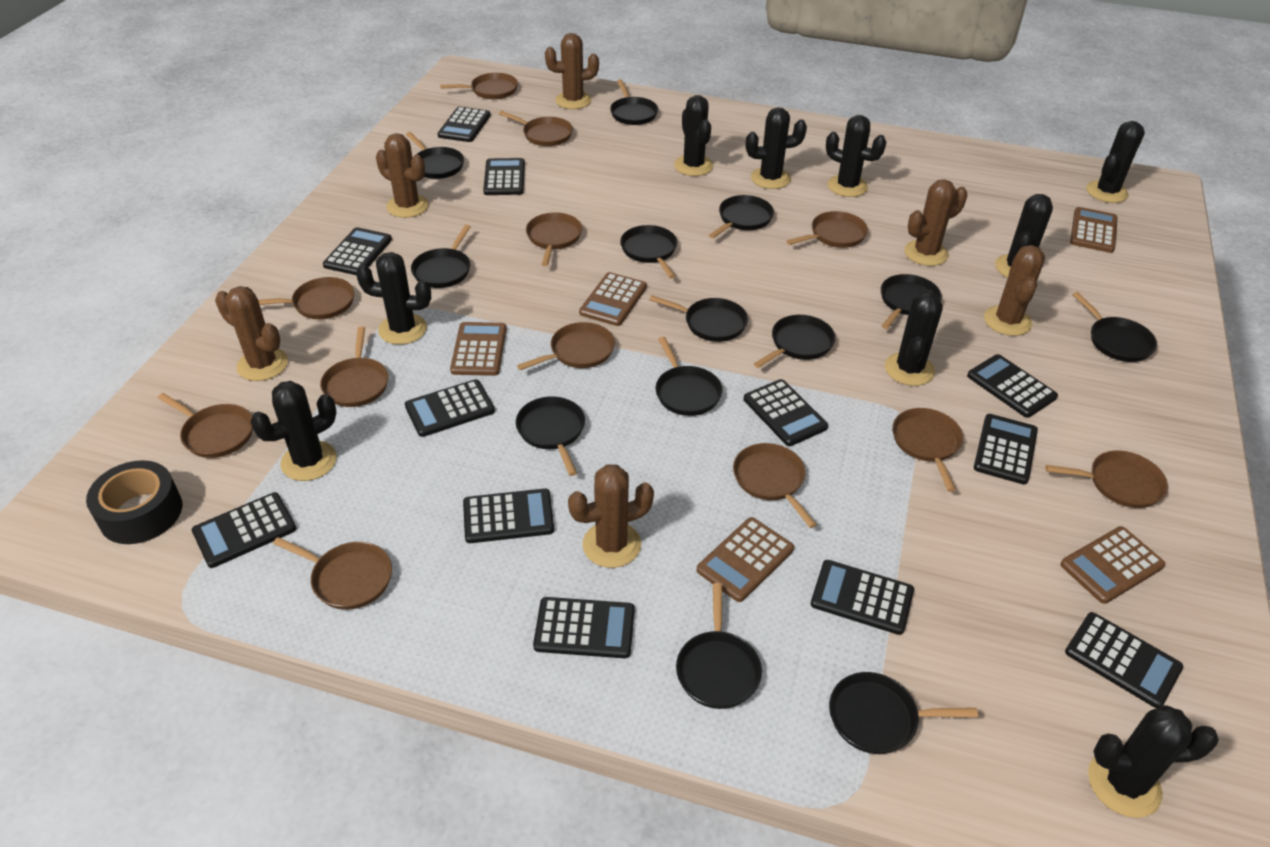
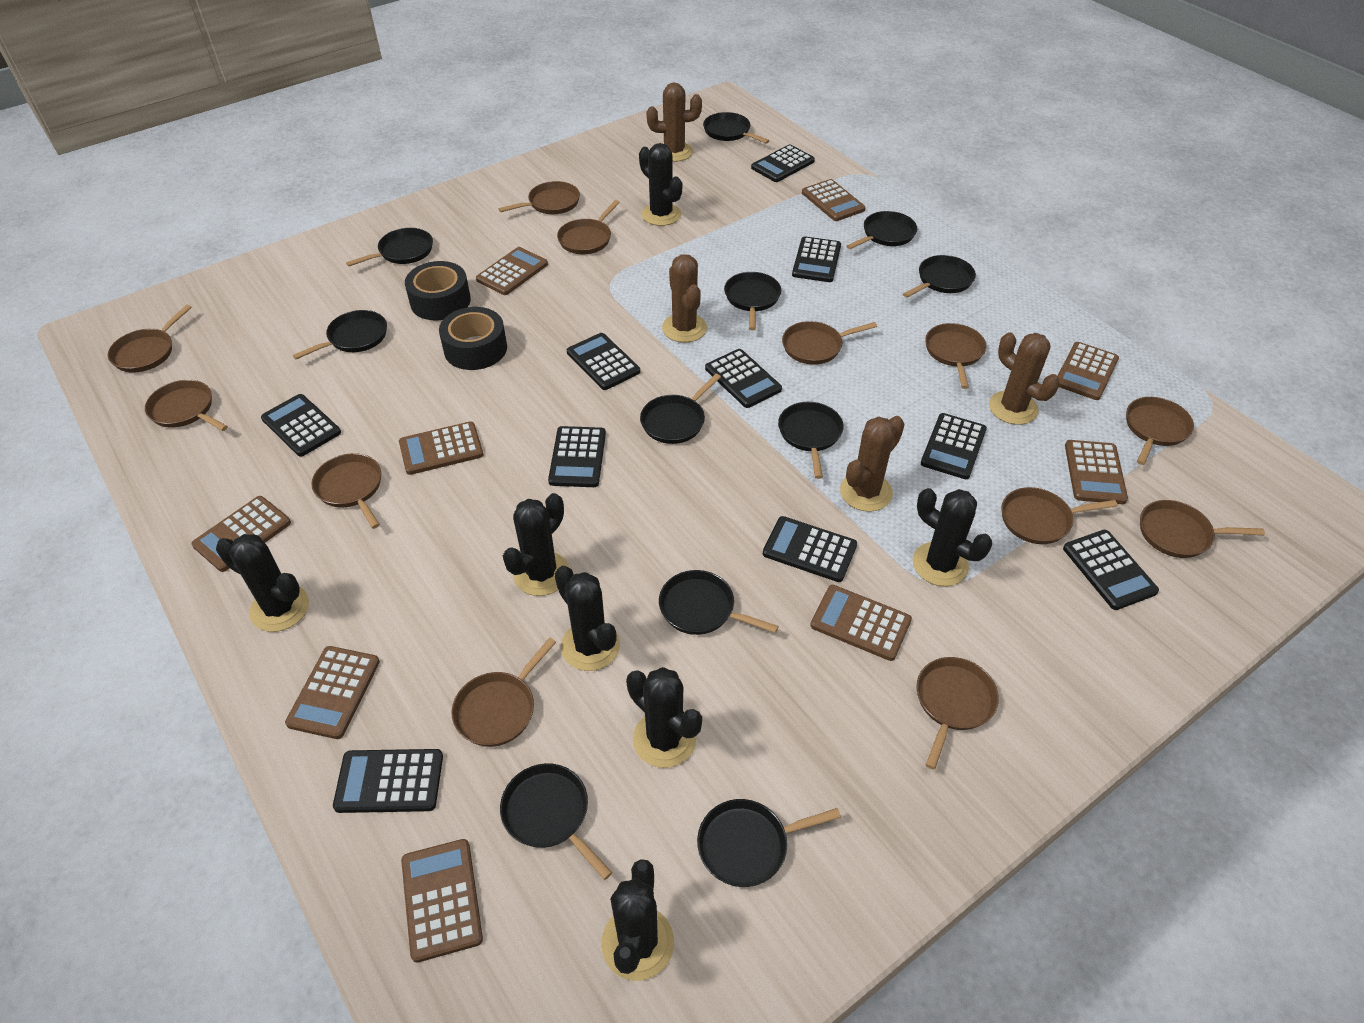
black cactus: [250,381,337,481] [356,252,431,345] [674,95,713,176] [746,107,807,189] [826,115,886,197] [885,289,943,386] [995,194,1053,278] [1086,121,1145,203] [1088,705,1219,818] = 9 -> [216,534,309,632] [503,493,569,596] [554,566,620,671] [601,859,674,981] [626,667,702,768] [639,143,682,226] [913,488,992,586] = 7
black calculator: [192,492,296,568] [323,227,392,275] [405,379,495,437] [438,107,491,142] [463,488,554,543] [483,158,525,195] [533,597,635,658] [744,379,828,446] [811,560,914,635] [967,354,1058,418] [974,414,1038,485] [1065,612,1183,708] = 12 -> [261,394,341,457] [333,749,443,813] [548,426,606,487] [567,333,640,390] [705,349,782,408] [751,144,815,182] [763,516,857,582] [792,236,841,282] [921,413,987,479] [1063,530,1159,610] = 10
black pan: [406,132,464,179] [411,225,471,288] [516,396,585,476] [610,79,658,125] [620,225,677,278] [649,295,748,342] [655,337,722,416] [676,583,762,709] [709,195,774,238] [754,315,835,368] [829,672,978,754] [881,274,942,329] [1072,292,1157,362] = 13 -> [293,310,387,359] [346,228,433,266] [500,763,612,880] [640,374,721,444] [659,570,779,635] [697,799,841,887] [703,112,769,144] [724,272,781,330] [778,402,844,479] [847,211,917,249] [903,255,976,298] = 11
black tape: [86,460,182,544] = 1 -> [405,261,471,320] [439,307,507,370] = 2
brown cactus: [215,286,288,381] [376,133,429,218] [545,33,599,109] [568,464,654,568] [904,179,968,266] [984,245,1045,336] = 6 -> [646,82,702,162] [662,254,707,343] [840,416,905,512] [989,332,1060,425] = 4
brown calculator: [450,322,507,376] [579,272,647,326] [697,517,794,602] [1060,526,1166,604] [1070,207,1118,253] = 5 -> [191,496,291,572] [285,646,380,739] [399,421,483,475] [401,839,483,963] [476,247,548,295] [802,179,866,221] [810,585,912,661] [1058,342,1119,400] [1065,440,1128,504] = 9

